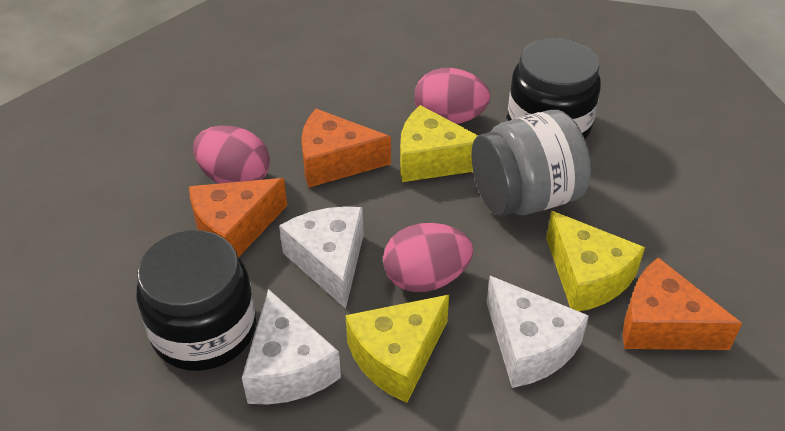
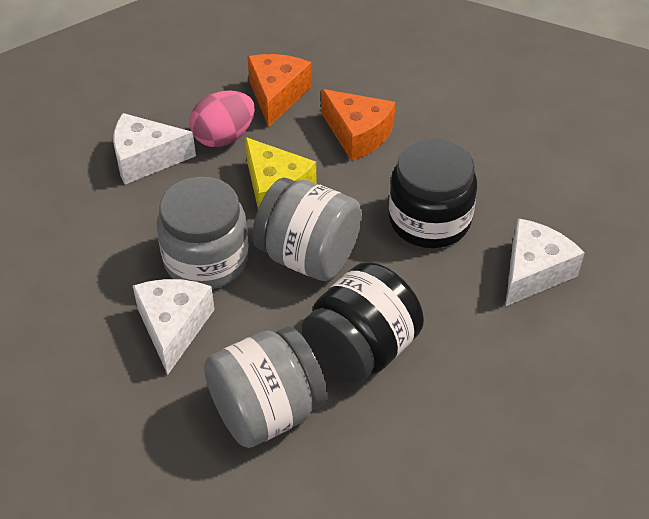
grey jar: [471,110,591,216] = 1 -> [157,177,249,289] [204,326,328,448] [252,178,362,281] = 3
orange cheese: [189,178,287,257] [301,109,391,187] [623,258,742,350] = 3 -> [248,54,312,127] [321,89,396,161] = 2
pink egg: [193,126,270,184] [383,223,473,292] [414,68,490,124] = 3 -> [189,90,255,147] = 1
yellow cheese: [345,295,449,403] [400,105,478,182] [546,211,645,311] = 3 -> [245,137,316,208] = 1

